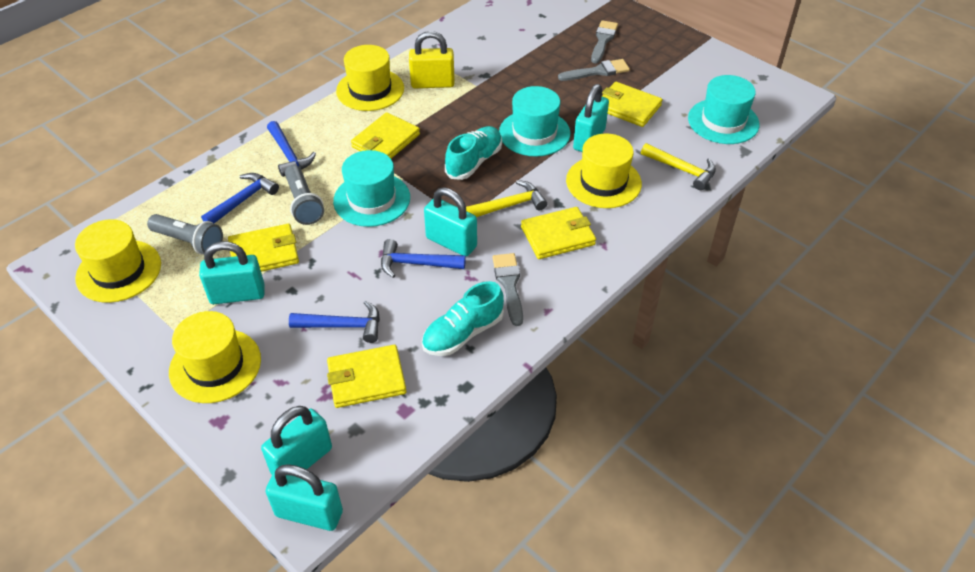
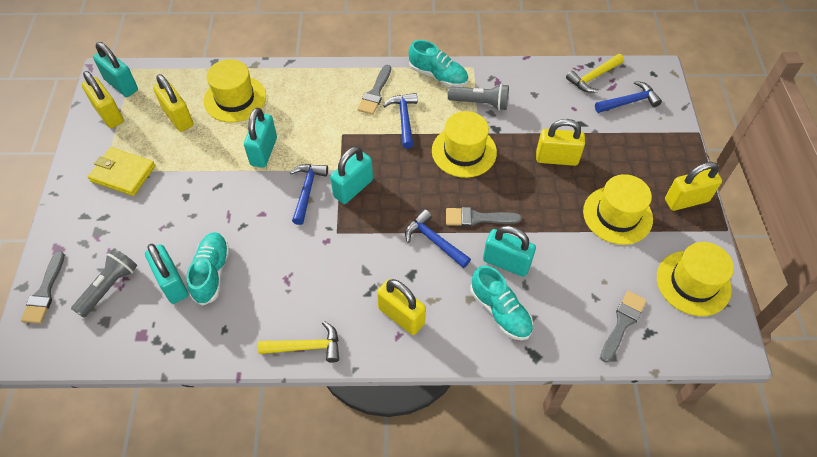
grey brush: [492,253,523,326] [558,59,630,81] [591,20,618,63] = 3 -> [21,251,65,324] [357,65,391,115] [446,207,522,227] [600,291,647,362] = 4
turquoise hat: [333,150,410,227] [499,86,570,157] [688,75,759,144] = 3 -> none = 0
turquoise shoe: [422,281,504,356] [445,126,502,180] = 2 -> [186,232,230,306] [409,40,468,87] [470,265,533,340] = 3
yellow padlock: [409,31,455,88] = 1 -> [82,71,124,128] [153,74,193,132] [377,279,426,335] [536,119,585,166] [665,162,722,211] = 5
yellow wallet: [228,224,299,272] [327,345,406,408] [351,112,420,158] [521,207,596,259] [602,82,662,127] = 5 -> [88,147,155,196] = 1

